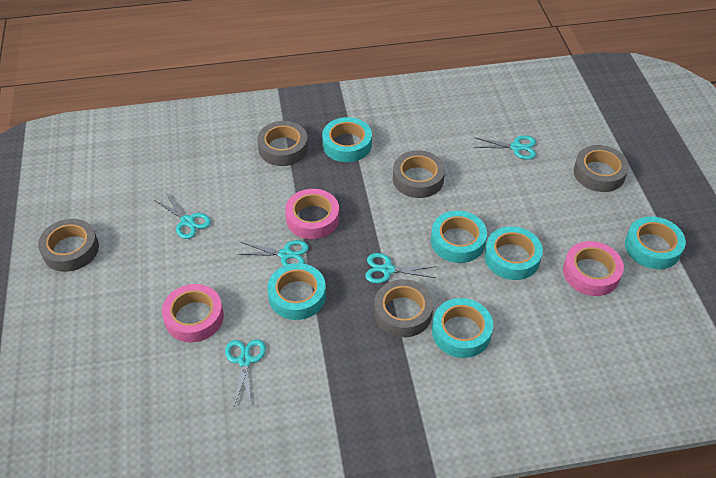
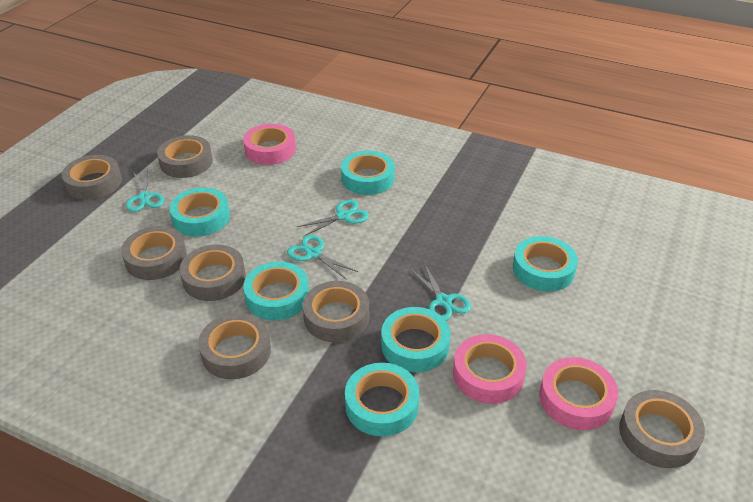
grey tape: [38,219,99,272] [257,121,308,166] [374,279,433,337] [393,151,445,198] [574,145,629,192] = 5 -> [62,155,122,200] [121,226,187,280] [157,135,213,178] [180,245,246,301] [198,313,271,379] [303,281,369,342] [619,390,705,468] = 7
turquoise scissors: [154,193,211,239] [225,339,266,406] [238,240,309,266] [365,253,436,283] [473,135,536,160] = 5 -> [126,168,164,212] [287,235,358,280] [297,199,369,236] [410,263,471,321] = 4

